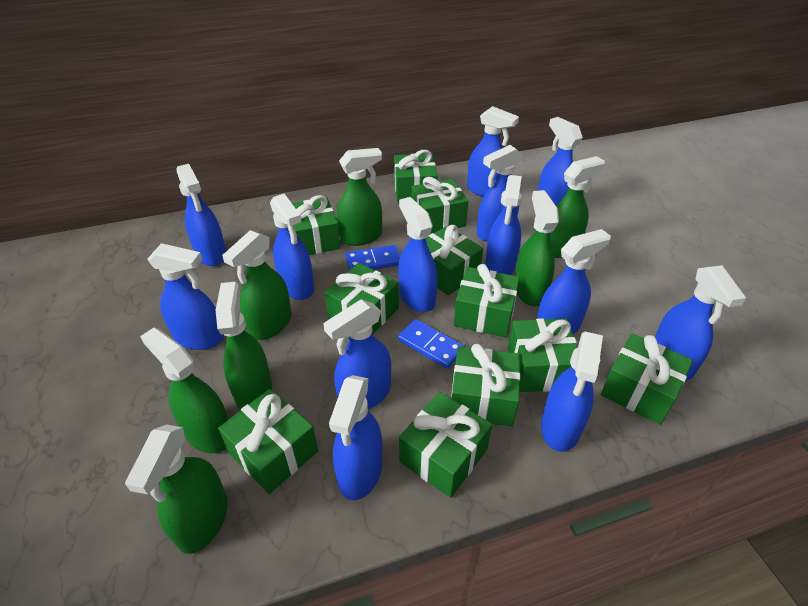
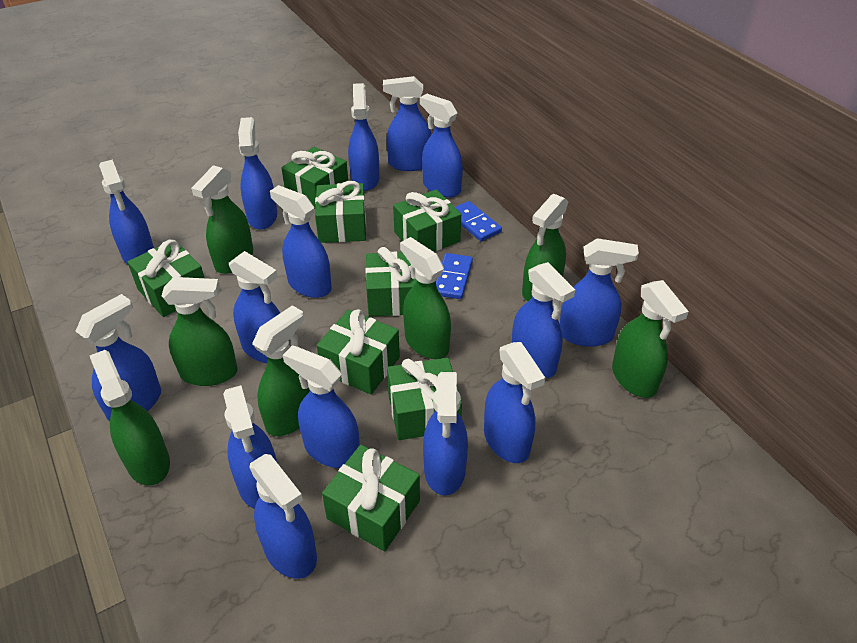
blue spray bottle: [147,243,224,350] [176,164,226,266] [270,194,314,300] [323,299,391,409] [329,375,382,500] [398,197,438,312] [467,106,519,197] [477,145,522,242] [485,175,522,275] [537,229,611,334] [538,117,583,206] [541,332,603,452] [655,265,746,380] = 13 -> [75,294,161,422] [99,159,154,264] [223,385,277,509] [229,251,280,363] [238,117,277,230] [249,454,317,579] [270,185,332,298] [283,345,360,468] [348,83,380,191] [383,76,432,171] [420,94,463,197] [423,372,468,496] [484,342,545,463] [512,262,575,378] [560,238,639,347] = 15
green gift: [218,389,318,494] [292,195,340,255] [324,263,399,335] [394,150,438,202] [399,392,492,498] [411,177,468,234] [426,225,483,295] [451,344,520,426] [453,264,520,338] [508,318,578,392] [601,333,693,425] = 11 -> [128,240,204,317] [281,147,348,209] [315,181,366,243] [317,309,400,395] [322,445,420,551] [366,247,417,316] [387,358,462,440] [393,190,461,252] = 8

